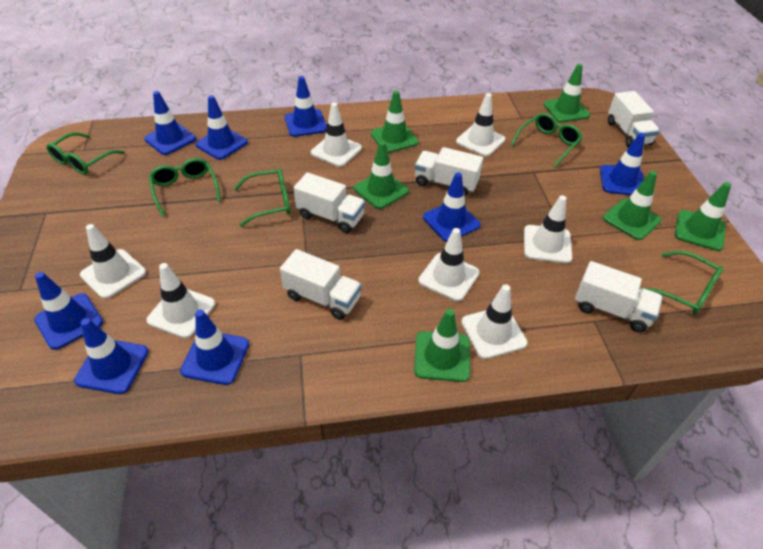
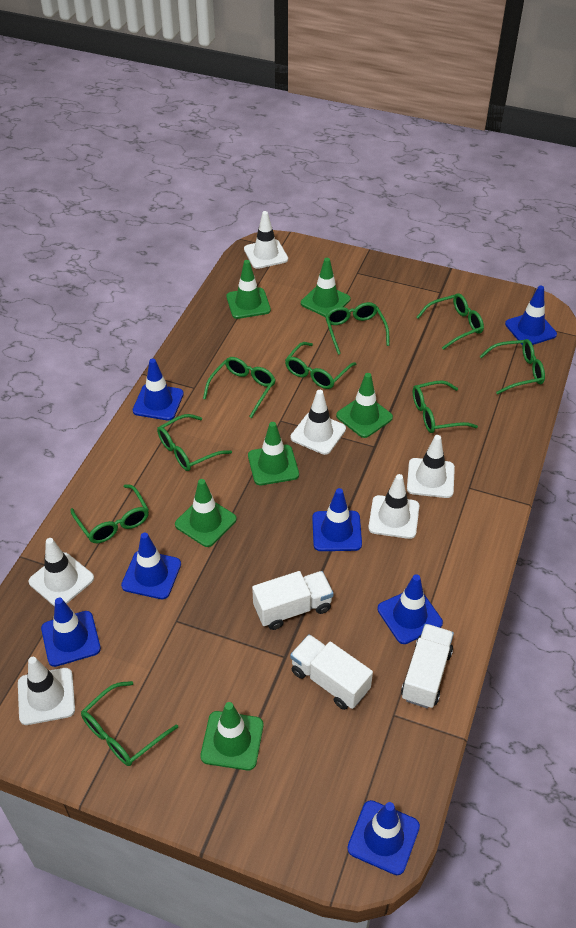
blue traffic cone: [34,272,103,350] [74,318,149,394] [144,91,196,155] [180,309,249,385] [195,95,248,160] [285,76,327,137] [423,172,480,242] [600,133,645,195] = 8 -> [41,598,101,667] [121,533,181,599] [133,358,184,420] [312,488,362,551] [347,800,420,875] [377,574,443,644] [505,286,557,345] = 7
green glasses: [46,132,125,175] [149,158,221,217] [234,168,290,227] [511,113,582,167] [639,251,723,314] = 5 -> [70,484,149,543] [81,681,178,766] [157,414,232,471] [203,357,276,418] [285,342,356,389] [325,302,390,355] [413,380,478,433] [417,293,484,350] [480,339,545,394] = 9
white traffic cone: [80,224,146,299] [146,263,215,338] [311,102,362,167] [418,228,479,301] [456,93,505,156] [461,284,527,359] [524,195,572,263] = 7 -> [18,657,75,725] [29,538,94,607] [244,211,288,269] [291,390,346,455] [368,474,419,539] [407,435,455,498] = 6
white truck: [280,249,362,320] [294,172,365,233] [415,147,483,196] [575,261,663,332] [608,91,660,147] = 5 -> [252,571,334,630] [290,634,373,710] [401,624,454,708] = 3

